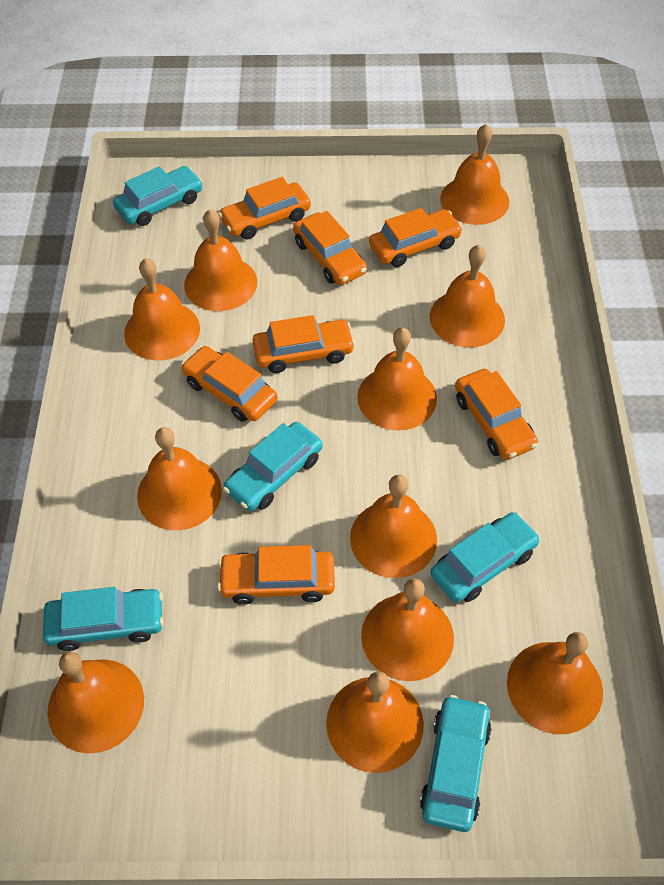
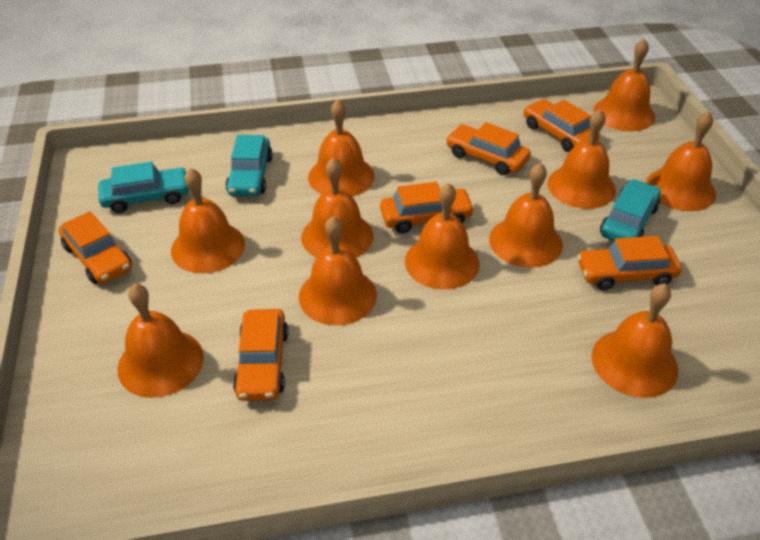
orange car: [181,346,277,422] [217,545,335,605] [218,177,311,240] [252,315,355,373] [293,211,367,285] [369,208,463,267] [455,369,538,460] = 7 -> [59,211,132,284] [233,309,289,401] [380,182,475,234] [446,122,531,175] [524,99,600,152] [577,236,682,290] = 6
turquoise car: [43,587,164,651] [113,166,203,226] [223,422,323,511] [420,695,492,832] [430,512,540,603] = 5 -> [98,161,189,213] [226,135,273,196] [600,179,661,241] = 3

